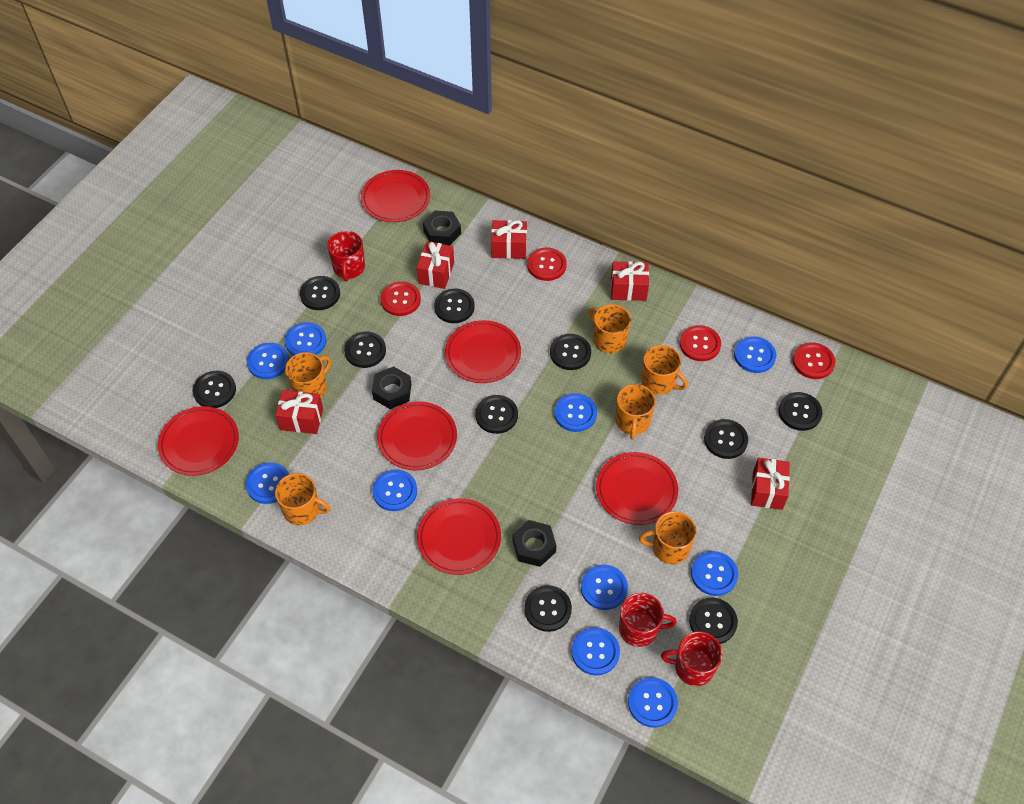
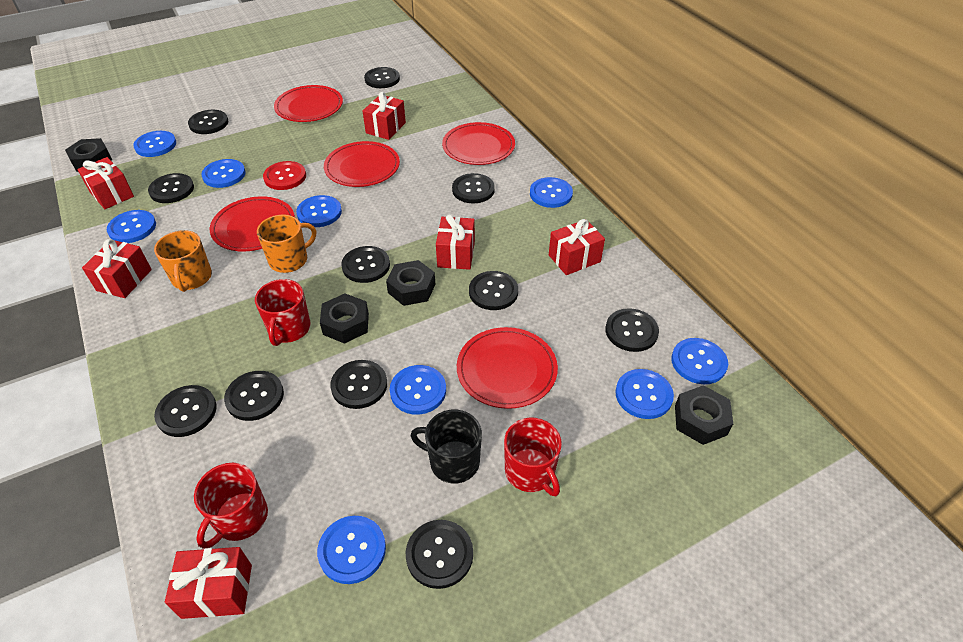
black button: [193,371,236,408] [300,276,340,310] [344,331,386,368] [434,289,475,323] [475,395,518,434] [524,585,572,632] [550,334,591,370] [689,597,738,644] [704,419,748,459] [779,392,822,431] = 10 -> [148,173,194,203] [154,385,217,437] [188,110,229,134] [224,371,284,421] [330,360,387,409] [341,246,390,283] [364,67,400,88] [406,520,473,589] [452,173,495,203] [469,271,518,310] [605,308,659,352] = 11
black mug: none = 0 -> [411,410,482,484] = 1
black nut: [372,366,411,409] [423,210,461,246] [513,520,557,567] = 3 -> [65,138,112,172] [320,294,369,344] [386,260,436,306] [675,385,733,445] = 4
blue button: [246,462,289,504] [247,343,289,379] [285,322,327,356] [372,470,417,511] [554,393,597,432] [571,627,620,675] [581,565,628,610] [628,677,678,728] [691,551,738,596] [734,336,776,373] = 10 -> [107,210,156,243] [133,131,176,157] [202,159,246,188] [296,195,342,227] [317,516,386,584] [390,365,446,415] [530,177,573,208] [615,369,674,419] [671,338,728,384] = 9
orange mug: [275,473,330,525] [285,352,331,398] [589,304,631,353] [616,384,656,440] [639,511,697,564] [641,345,688,395] = 6 -> [154,230,212,292] [257,214,316,273] = 2
red button: [380,281,421,316] [527,248,567,281] [679,325,721,361] [792,342,835,379] = 4 -> [263,161,306,190] = 1
red gift: [275,390,323,434] [417,241,454,289] [491,220,527,259] [611,261,649,301] [751,458,790,510] = 5 -> [77,157,134,209] [82,239,152,298] [165,547,252,619] [363,92,406,140] [436,215,475,270] [549,219,605,275] = 6
red plate: [158,406,239,476] [361,170,430,222] [377,401,457,470] [417,498,501,575] [445,320,521,383] [596,452,678,525] = 6 -> [210,196,295,252] [274,85,343,122] [324,141,400,187] [442,122,515,165] [457,327,558,409] = 5

